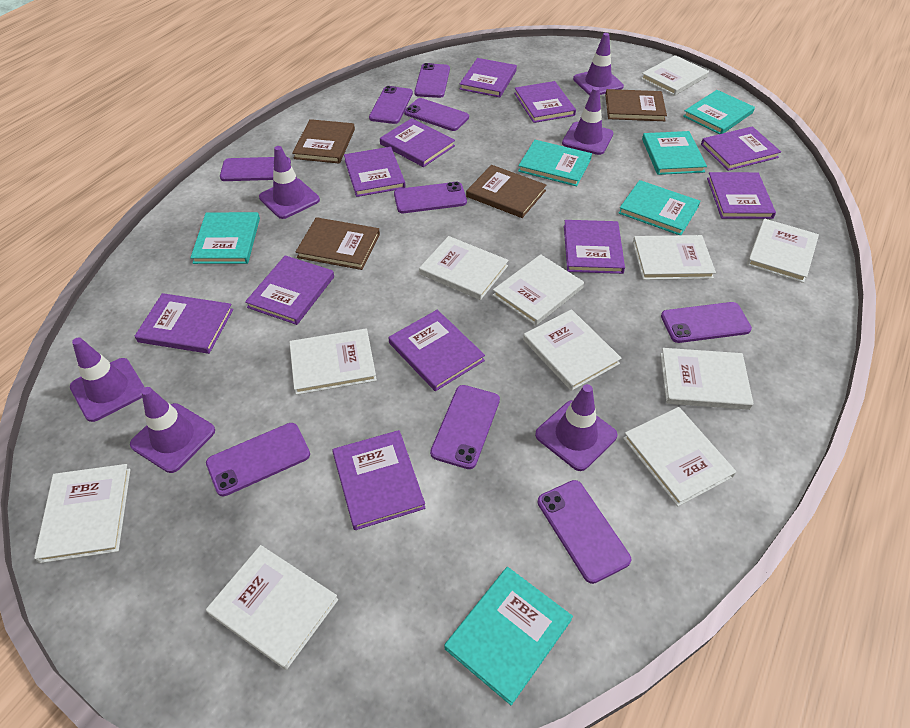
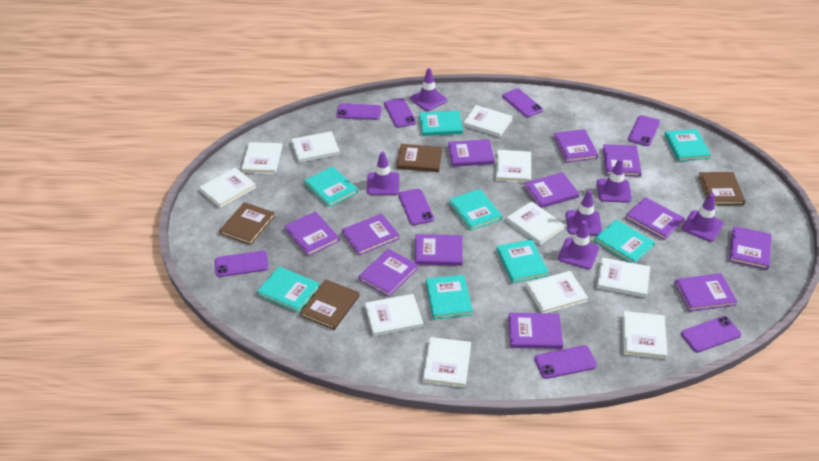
purple book: [135,293,233,354] [245,255,334,325] [332,430,425,530] [344,147,406,197] [380,118,455,167] [388,310,485,391] [460,58,517,97] [514,81,576,123] [564,220,625,274] [701,126,781,171] [707,172,776,219] = 11 -> [284,211,340,256] [342,213,400,256] [359,249,418,297] [415,234,463,266] [448,139,495,167] [508,313,563,349] [524,172,580,208] [553,129,598,163] [603,144,641,177] [625,197,684,240] [674,273,738,312] [729,226,772,270] = 12
purple phone: [206,423,310,496] [220,157,291,181] [369,86,413,124] [394,182,467,213] [404,98,469,131] [414,63,450,98] [430,385,500,469] [538,480,631,584] [661,302,752,343] = 9 -> [215,251,269,277] [336,103,381,120] [384,98,416,128] [398,189,434,225] [502,89,543,117] [535,345,597,379] [628,115,660,146] [681,316,741,353] = 8
turquoise book: [190,212,260,264] [444,567,573,705] [518,140,592,187] [619,180,700,235] [642,131,707,175] [683,90,755,134] = 6 -> [257,266,320,313] [304,167,358,207] [419,111,463,136] [426,275,473,319] [449,189,502,231] [496,239,549,283] [594,219,655,263] [665,129,711,161] = 8

